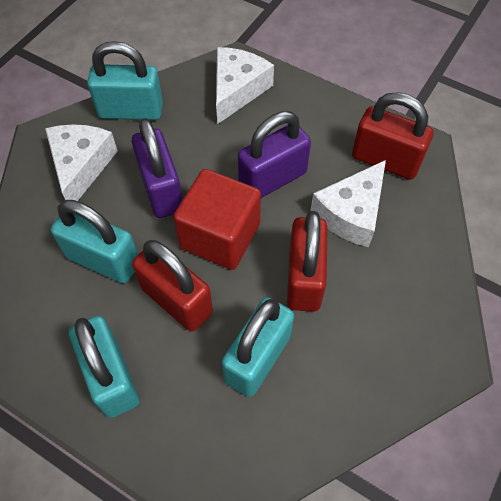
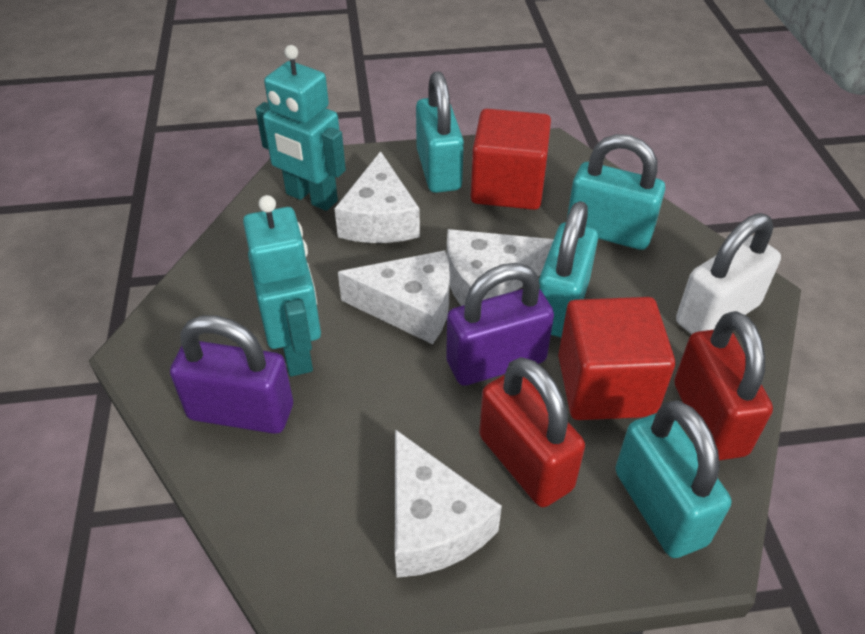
red cube: [173,169,261,270] = 1 -> [471,108,551,210] [558,297,675,420] = 2
red padlock: [132,240,213,331] [287,211,328,312] [352,92,434,180] = 3 -> [479,357,585,507] [674,311,773,461] = 2
turquoise robot: none = 0 -> [243,195,321,376] [255,45,346,211] = 2
white cheese: [45,124,118,201] [216,47,274,124] [310,160,386,247] = 3 -> [334,151,420,243] [338,250,450,344] [395,429,502,578] [447,229,554,306] = 4
white padlock: none = 0 -> [676,213,781,334] = 1

